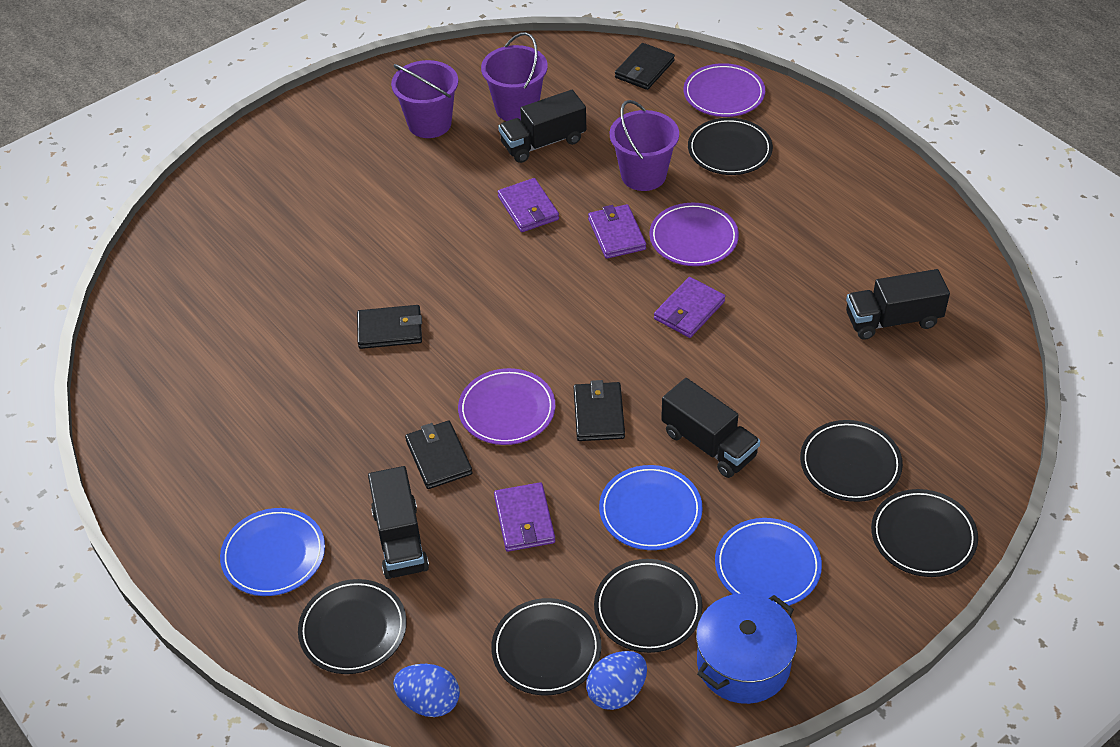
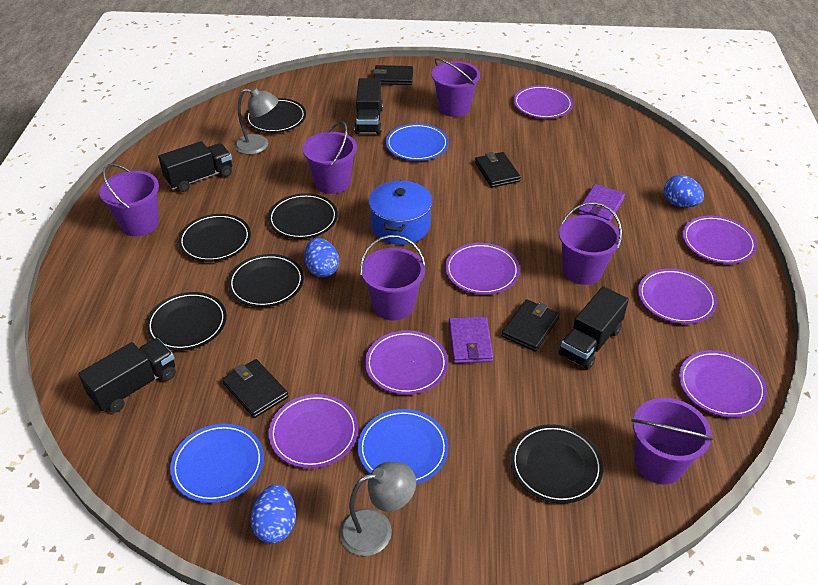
blue egg: [393,664,460,717] [586,651,647,710] = 2 -> [251,484,296,543] [304,238,339,277] [664,175,704,207] = 3
grey lamp: none = 0 -> [235,87,278,155] [339,462,416,556] = 2
purple bucket: [391,60,458,138] [481,32,548,121] [610,100,679,191] = 3 -> [99,163,159,236] [302,121,357,194] [360,235,426,321] [431,58,480,117] [559,202,622,285] [632,398,713,484] = 6
purple plate: [458,368,555,445] [649,203,739,266] [683,63,765,117] = 3 -> [269,394,358,468] [365,330,448,395] [445,243,520,295] [514,85,573,119] [638,268,717,324] [679,350,767,418] [682,215,757,264] = 7
purple wallet: [494,482,555,552] [498,178,559,232] [588,204,646,259] [654,277,725,338] = 4 -> [448,317,493,363] [578,184,625,222] = 2

